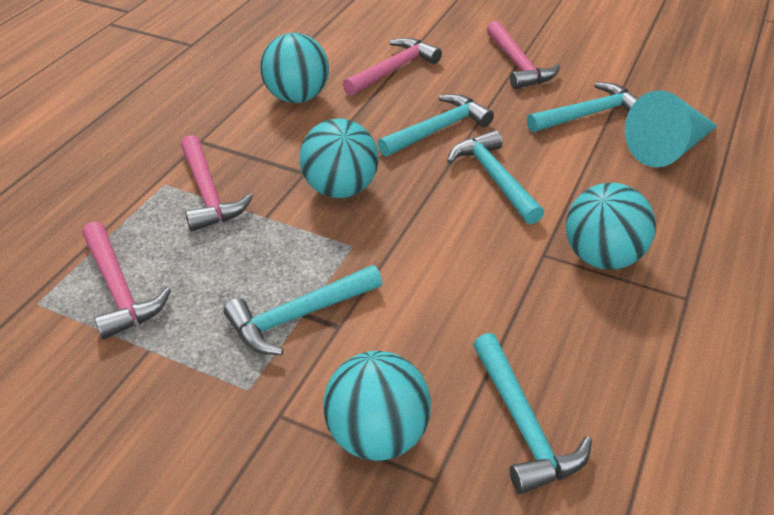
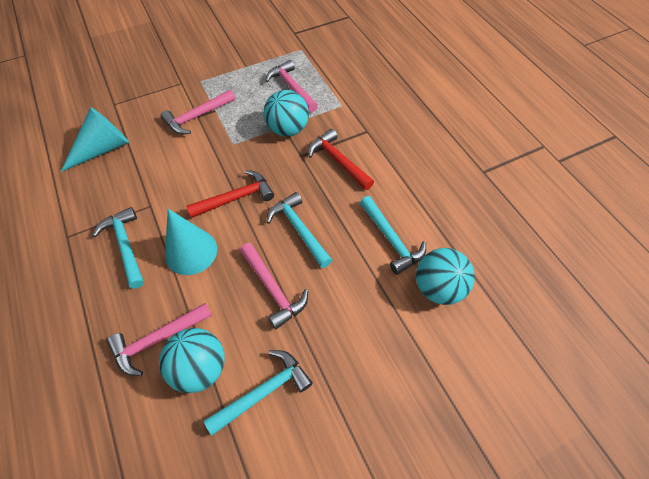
red hammer: none = 0 -> [186,170,274,218] [308,129,374,190] = 2
turquoise ball: [260,33,329,103] [299,119,379,198] [323,351,431,461] [566,183,656,270] = 4 -> [159,328,224,393] [264,90,309,137] [416,248,475,305] = 3
turquoise cone: [625,90,718,168] = 1 -> [61,107,129,172] [165,209,217,275] = 2
turquoise hammer: [224,265,382,355] [377,94,494,157] [447,130,544,224] [473,333,592,494] [527,82,639,132] = 5 -> [92,207,144,289] [204,350,313,435] [266,192,332,268] [360,196,426,275] = 4

